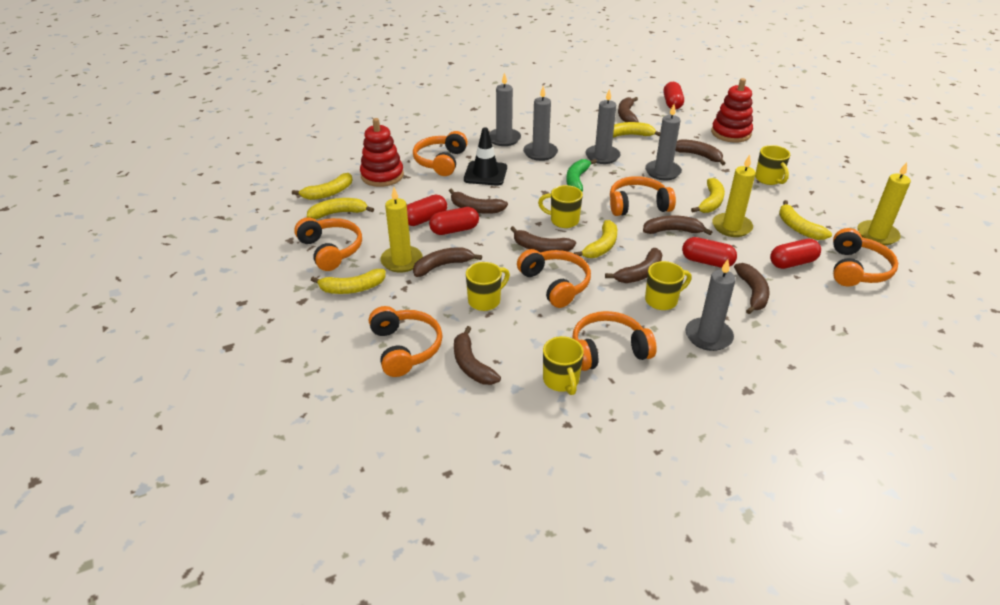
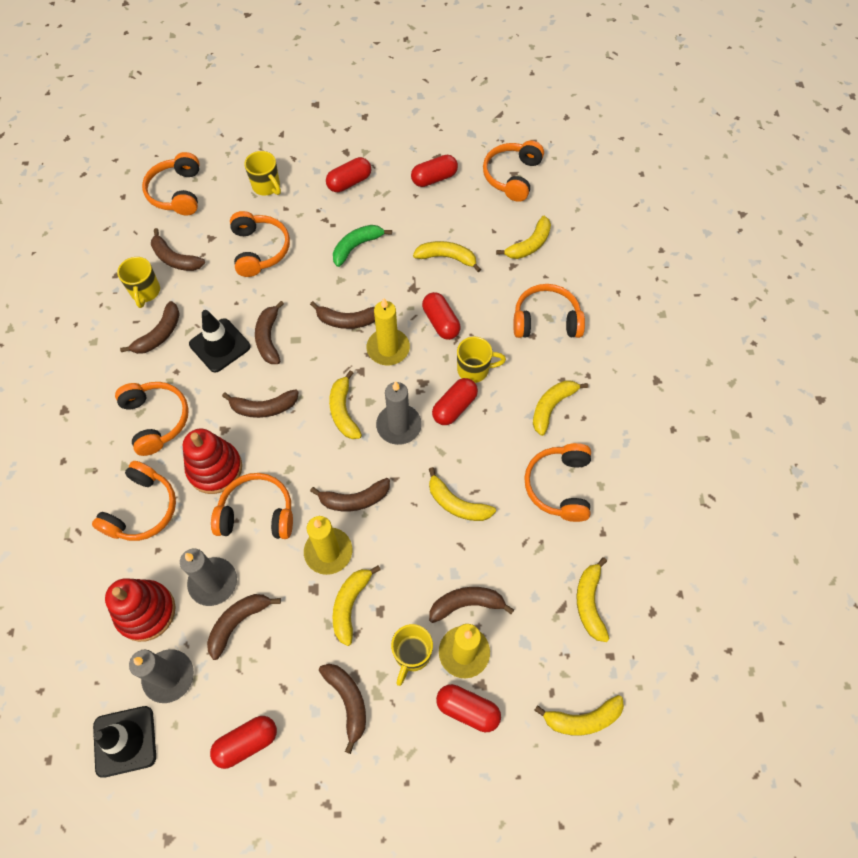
black traffic cone: [464,128,507,186] = 1 -> [93,706,156,778] [189,310,250,373] = 2
grey candle: [489,72,521,146] [523,86,558,161] [585,88,620,164] [645,104,682,180] [685,259,736,351] = 5 -> [129,649,194,703] [180,548,237,606] [376,381,422,445] = 3
orange headphones: [294,217,362,271] [369,306,443,377] [413,131,468,176] [517,249,591,308] [572,311,657,371] [610,176,676,216] [833,228,898,287] = 7 -> [92,461,176,541] [115,382,189,456] [142,152,200,215] [211,473,293,539] [230,211,290,277] [483,140,544,202] [513,284,585,338] [524,443,591,522] = 8
red capsule: [407,195,447,226] [429,207,479,235] [663,82,684,110] [682,237,737,268] [770,239,821,269] = 5 -> [210,716,277,769] [326,157,371,192] [411,155,458,187] [422,292,461,340] [432,378,478,425] [436,684,501,732] = 6
yellow banana: [292,173,353,200] [307,198,374,219] [311,269,386,294] [574,220,617,258] [613,122,660,138] [691,178,725,213] [779,200,832,240] = 7 -> [329,370,362,439] [333,565,381,646] [413,241,481,272] [429,467,496,521] [496,216,551,259] [533,380,588,436] [534,695,624,736] [577,557,610,642] = 8
yellow mug: [466,262,510,311] [538,185,583,228] [543,336,584,395] [645,261,692,310] [755,145,790,185] = 5 -> [117,257,160,308] [244,151,281,196] [391,624,433,686] [457,337,506,383] = 4

